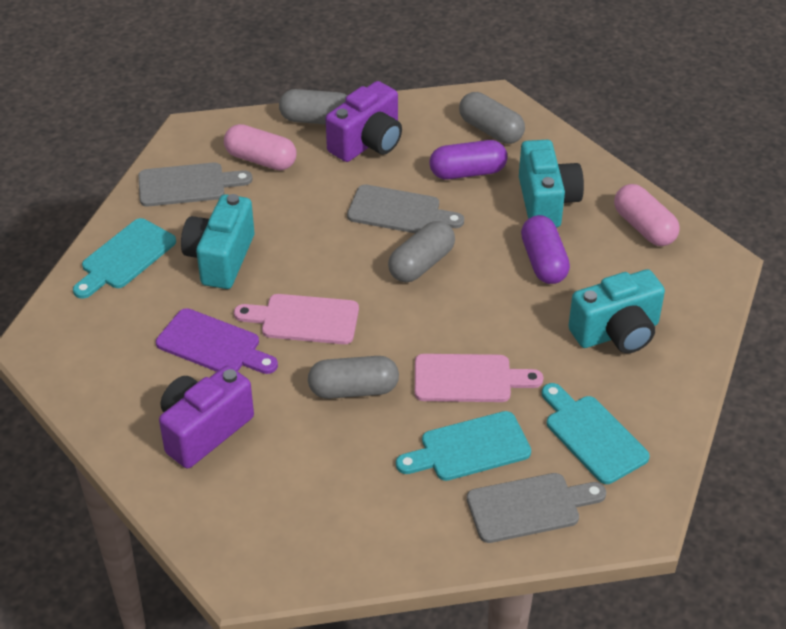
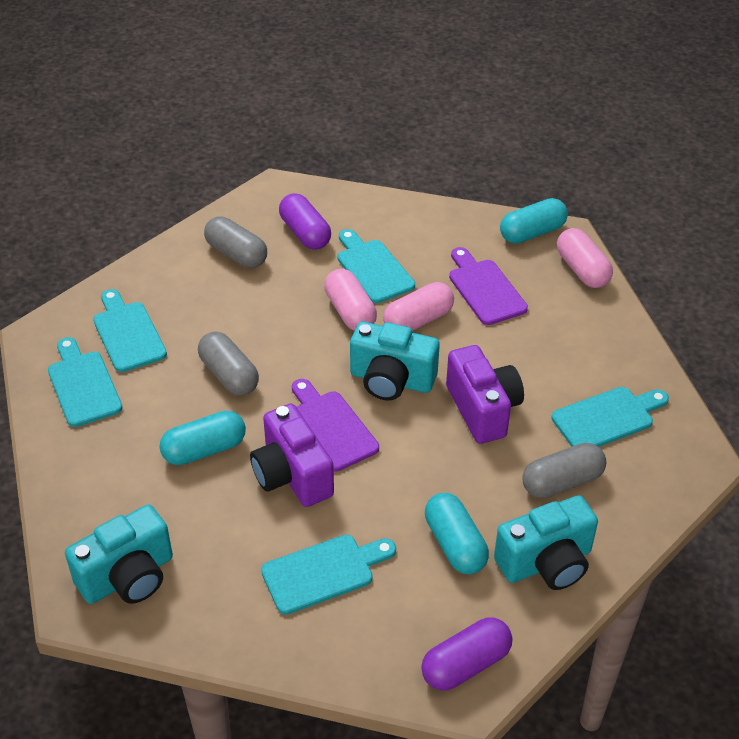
grey capsule: [279,89,347,124] [308,356,399,399] [388,221,455,282] [459,92,525,144] = 4 -> [198,331,259,396] [204,216,267,268] [522,443,606,498] = 3
grey cutting board: [138,163,252,207] [347,184,464,233] [467,473,606,543] = 3 -> none = 0
pink capsule: [224,124,296,171] [614,184,680,246] = 2 -> [324,269,377,331] [383,282,454,331] [557,228,613,288] = 3
pink cutting board: [234,294,359,344] [415,354,543,402] = 2 -> none = 0
purple cutting board: [156,308,278,374] = 1 -> [292,379,379,471] [449,247,528,325] = 2
turquoise capsule: none = 0 -> [160,411,246,465] [425,493,489,574] [500,198,568,244] = 3
turquoise cutting board: [73,218,176,299] [396,411,531,481] [542,383,650,484] = 3 -> [48,337,122,427] [93,289,167,372] [261,535,396,615] [338,229,415,303] [552,387,669,447] = 5

